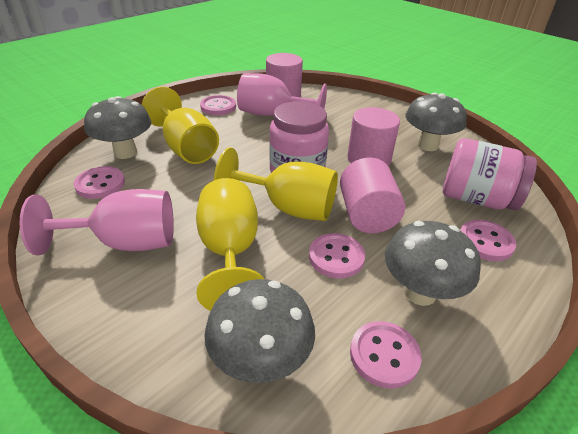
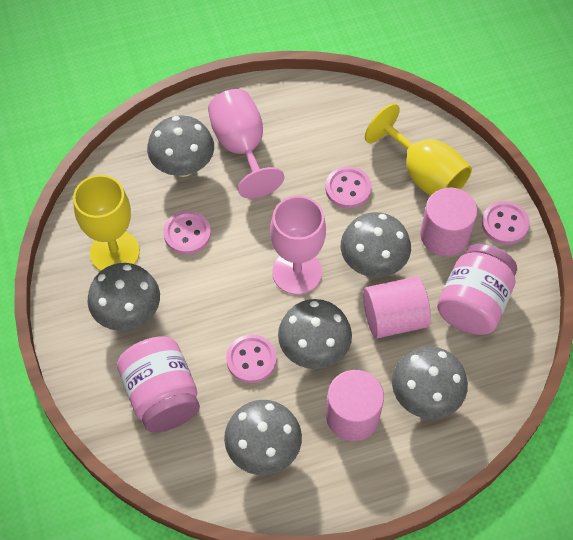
grey mushroom: [84,96,151,159] [204,279,315,383] [385,221,481,306] [405,92,467,151] = 4 -> [88,263,160,331] [147,116,214,177] [224,400,302,475] [278,299,352,369] [341,212,411,277] [392,346,468,419] = 6
pink button: [74,166,125,199] [200,95,236,115] [309,233,365,279] [350,321,422,389] [460,220,516,261] = 5 -> [163,211,211,255] [226,334,277,383] [325,166,372,208] [482,201,530,245] = 4
yellow goblet: [142,87,219,164] [196,178,264,311] [214,147,338,221] = 3 -> [73,175,140,271] [365,103,472,196] = 2

